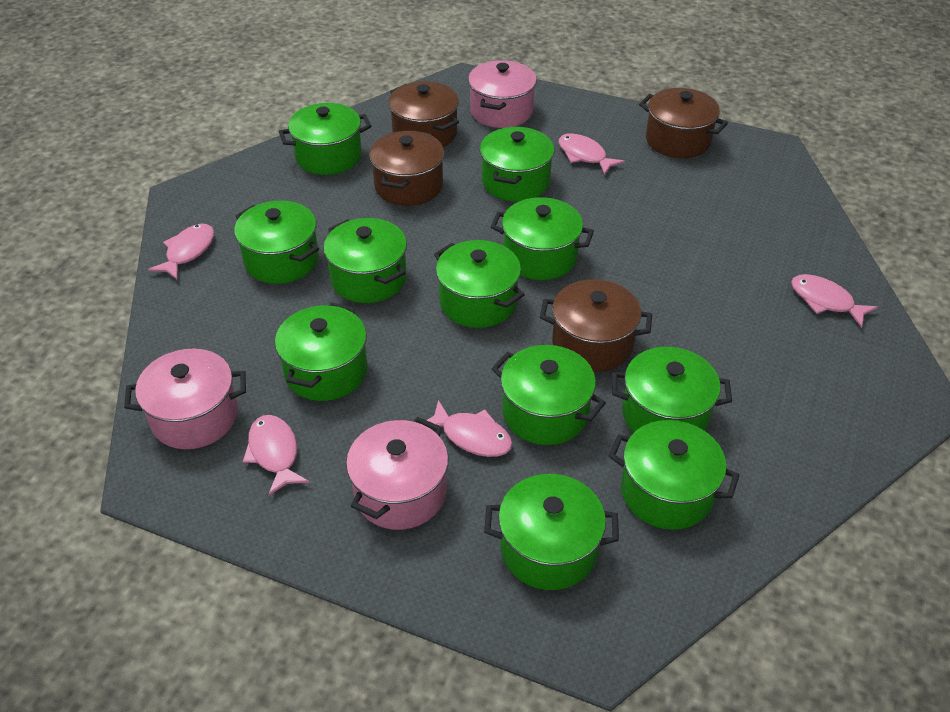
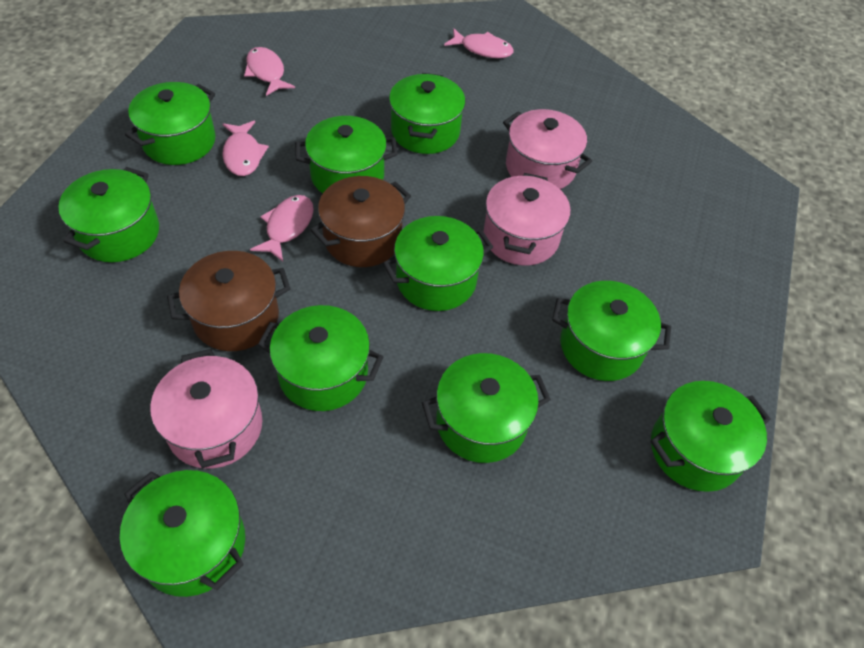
brown pot: [369,130,444,206] [388,81,459,147] [540,279,652,372] [639,88,728,158] = 4 -> [167,251,290,351] [311,176,411,267] = 2
green pot: [234,201,319,284] [275,303,368,401] [279,103,371,175] [323,218,407,303] [434,240,525,328] [480,126,554,202] [484,474,619,590] [490,197,594,280] [492,345,606,445] [609,420,740,530] [612,347,732,432] = 11 -> [58,167,159,262] [120,470,245,597] [125,82,216,165] [258,305,383,411] [295,116,398,194] [383,216,493,311] [389,73,465,154] [422,353,551,463] [552,281,671,381] [650,381,771,492] = 10
pink fish: [148,224,214,280] [243,415,309,496] [427,400,513,457] [559,133,625,175] [791,274,878,328] = 5 -> [222,121,269,176] [244,47,295,96] [250,195,314,262] [444,28,514,58] = 4

